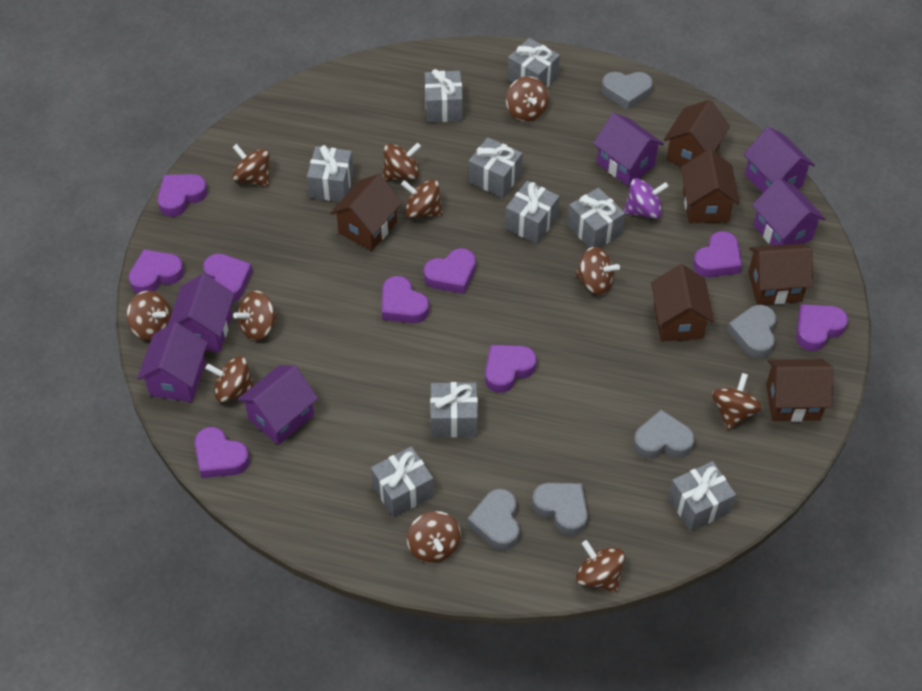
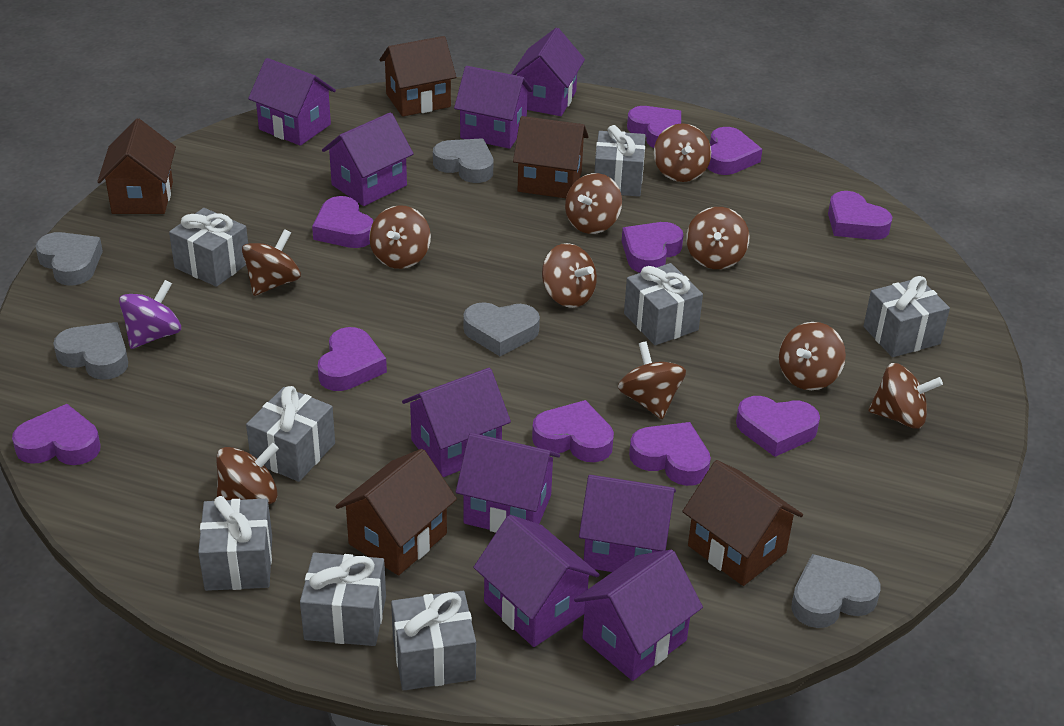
brown house: [330,174,402,251] [651,264,714,341] [664,99,730,166] [681,149,740,223] [748,244,813,305] [766,359,834,422] = 6 -> [97,119,176,214] [336,449,457,575] [379,36,456,117] [513,116,589,198] [682,460,803,586] = 5
brown spinning top: [127,291,171,340] [205,356,254,402] [232,144,270,187] [233,291,278,340] [383,143,421,180] [401,179,442,218] [407,511,461,563] [506,76,549,121] [575,247,620,295] [576,540,625,593] [712,373,762,430] = 11 -> [217,443,279,504] [242,229,301,296] [369,205,431,269] [542,243,597,308] [565,173,622,234] [618,342,686,419] [654,123,711,182] [686,207,749,269] [779,322,846,390] [869,363,943,429] = 10
grey gift: [307,145,354,202] [371,446,434,518] [425,69,463,122] [430,382,478,437] [469,137,523,198] [505,181,560,244] [507,38,560,88] [567,188,625,248] [668,461,736,531] = 9 -> [169,208,248,287] [198,496,272,591] [246,386,335,482] [300,552,386,646] [391,591,476,690] [594,125,646,197] [624,263,703,345] [863,276,950,357] = 8
purple heart: [128,249,184,294] [157,174,208,217] [194,427,250,478] [203,254,252,302] [382,276,429,323] [424,248,476,294] [485,345,537,393] [693,231,742,277] [796,304,848,351] = 9 -> [12,404,101,465] [312,196,374,248] [318,327,387,391] [532,400,614,462] [622,222,684,273] [627,106,681,148] [629,422,711,486] [707,127,762,175] [736,396,820,457] [828,191,892,240] = 10
purple house: [137,322,208,402] [167,274,234,352] [238,365,318,445] [593,113,664,186] [743,127,815,193] [752,178,825,246] = 6 -> [248,58,336,146] [322,112,414,206] [402,368,511,477] [454,66,533,149] [456,433,560,533] [473,515,600,647] [511,28,585,116] [574,550,703,681] [579,475,676,572] = 9

